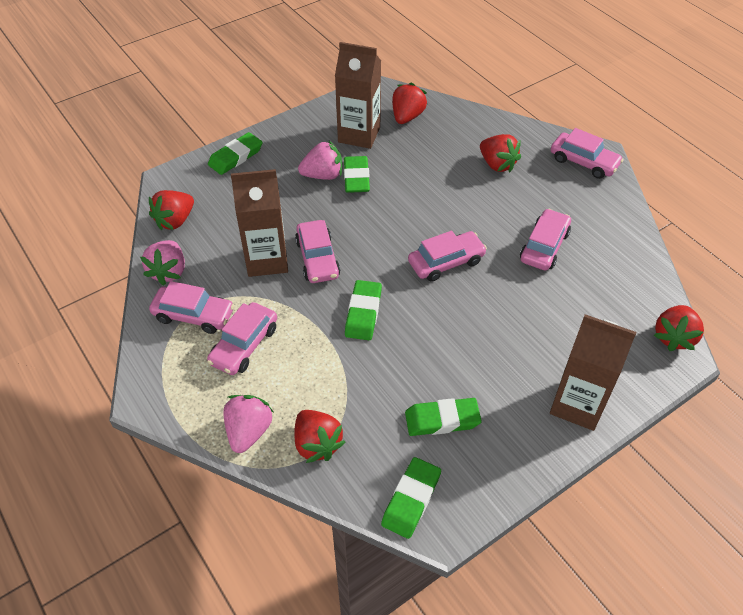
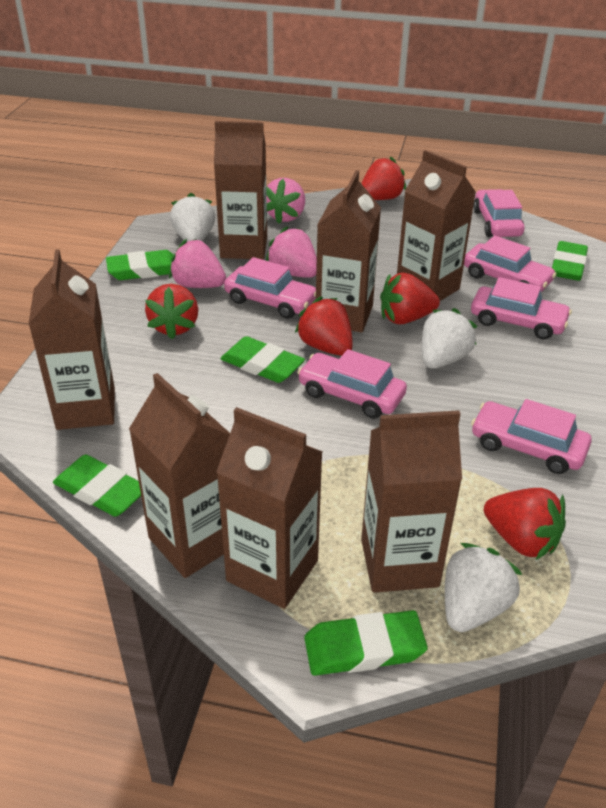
brown carton: [231,169,288,277] [335,42,381,149] [550,314,637,431] = 3 -> [29,249,115,430] [129,373,230,578] [214,121,267,260] [216,407,322,609] [316,170,381,333] [361,410,462,593] [397,150,476,301] = 7
white strawberry: none = 0 -> [170,193,215,242] [422,308,477,369] [445,543,523,632] = 3

